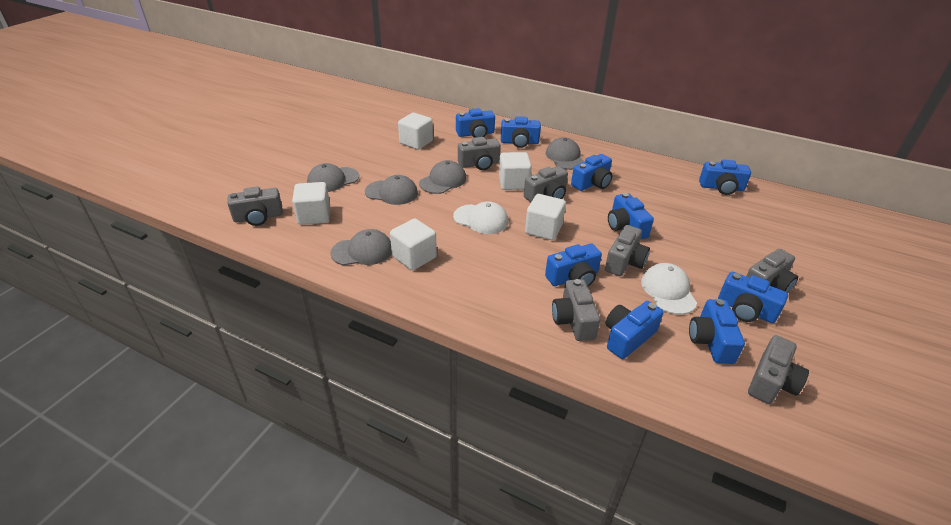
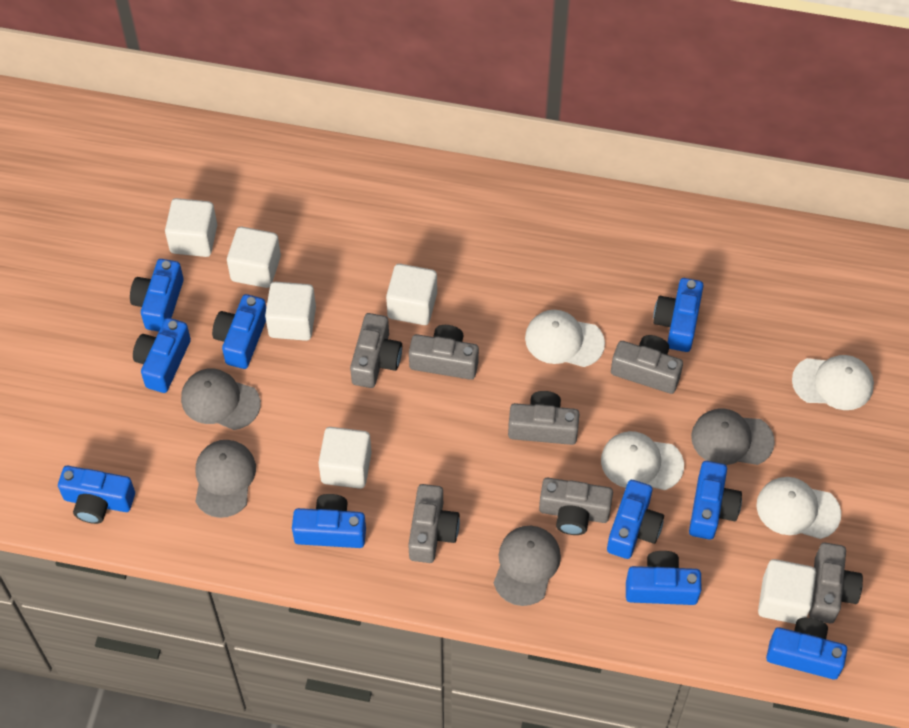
blue camera: [456,108,495,138] [501,116,541,148] [545,244,602,286] [571,154,612,191] [605,301,664,359] [608,193,654,240] [689,299,745,364] [699,160,751,195] [718,272,788,323] = 9 -> [58,466,135,524] [130,259,184,332] [133,318,191,393] [212,294,266,369] [292,494,366,548] [607,480,664,559] [626,551,702,605] [653,278,703,352] [689,461,742,540] [766,618,847,679] = 10
grey cap: [307,163,359,192] [330,229,392,265] [365,175,418,205] [419,160,467,194] [546,137,584,170] = 5 -> [181,368,261,430] [195,440,256,518] [494,526,561,606] [691,409,775,465] = 4
white cap: [453,201,508,234] [641,263,697,315] = 2 -> [525,310,605,367] [601,431,684,490] [756,477,841,539] [792,355,874,410] = 4
white cube: [292,182,330,225] [390,218,437,270] [398,113,433,150] [499,152,532,190] [525,194,566,240] = 5 -> [165,198,217,257] [227,227,281,288] [265,282,316,341] [318,427,372,489] [386,264,437,325] [758,559,816,624] = 6

